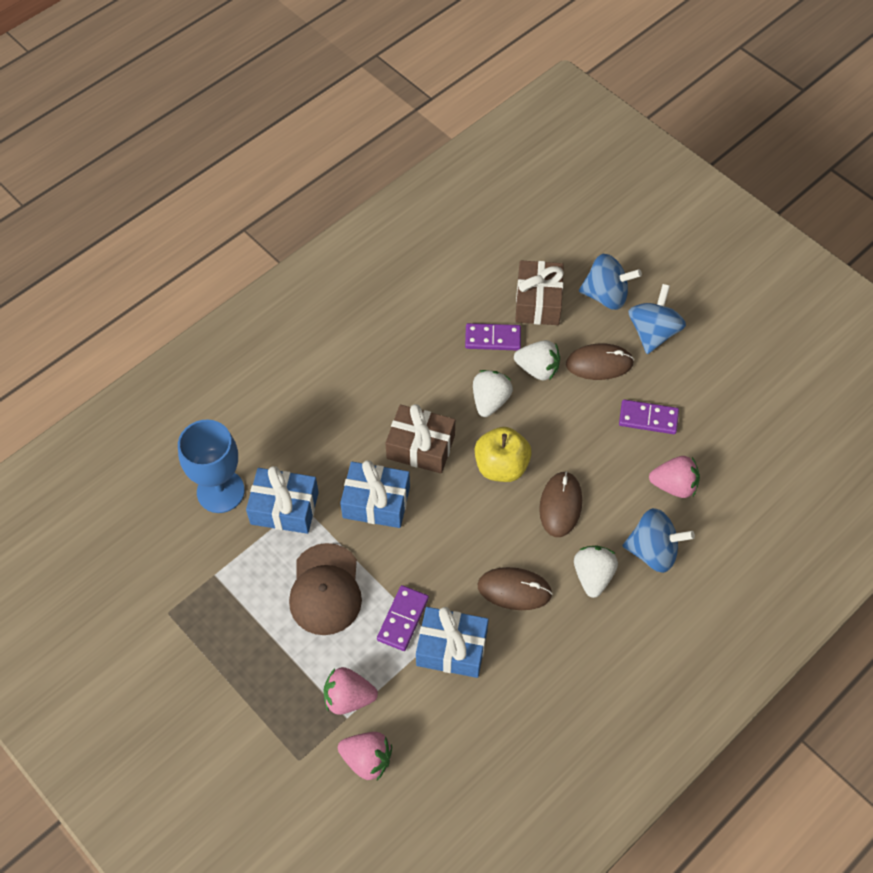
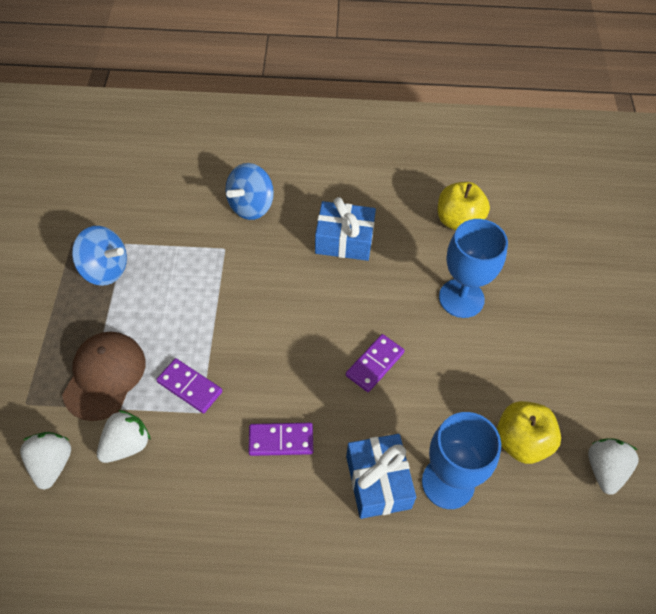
blue gift: [246,466,319,534] [340,460,410,528] [416,607,488,678] = 3 -> [315,197,376,261] [346,434,416,519] = 2
blue goblet: [178,419,245,513] = 1 -> [422,412,501,509] [439,219,508,318] = 2
blue spinning top: [579,254,642,310] [622,508,695,573] [628,284,686,354] = 3 -> [72,226,127,286] [225,163,274,220] = 2
brown gift: [386,404,455,474] [515,260,564,325] = 2 -> none = 0
brown mouse: [478,567,552,610] [539,471,582,537] [566,344,634,380] = 3 -> none = 0
pink strawberry: [324,667,378,715] [338,732,392,780] [649,456,700,498] = 3 -> none = 0
yellow apple: [475,427,532,482] = 1 -> [438,182,490,231] [497,401,561,464] = 2

